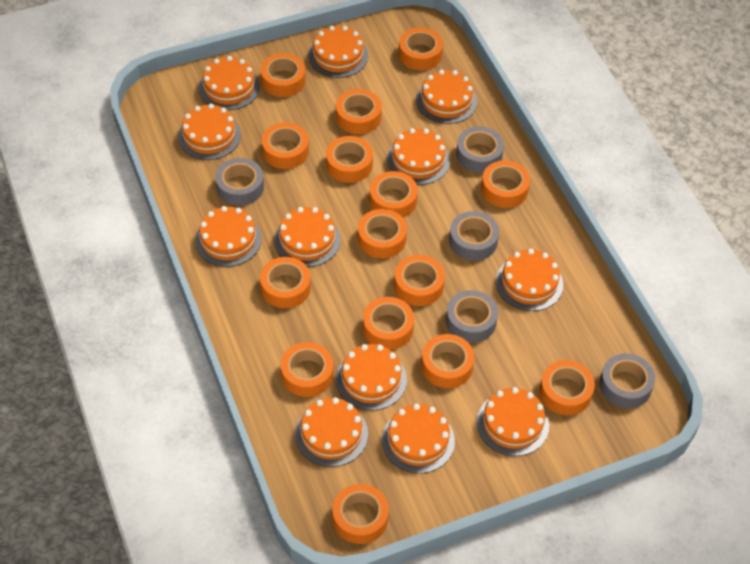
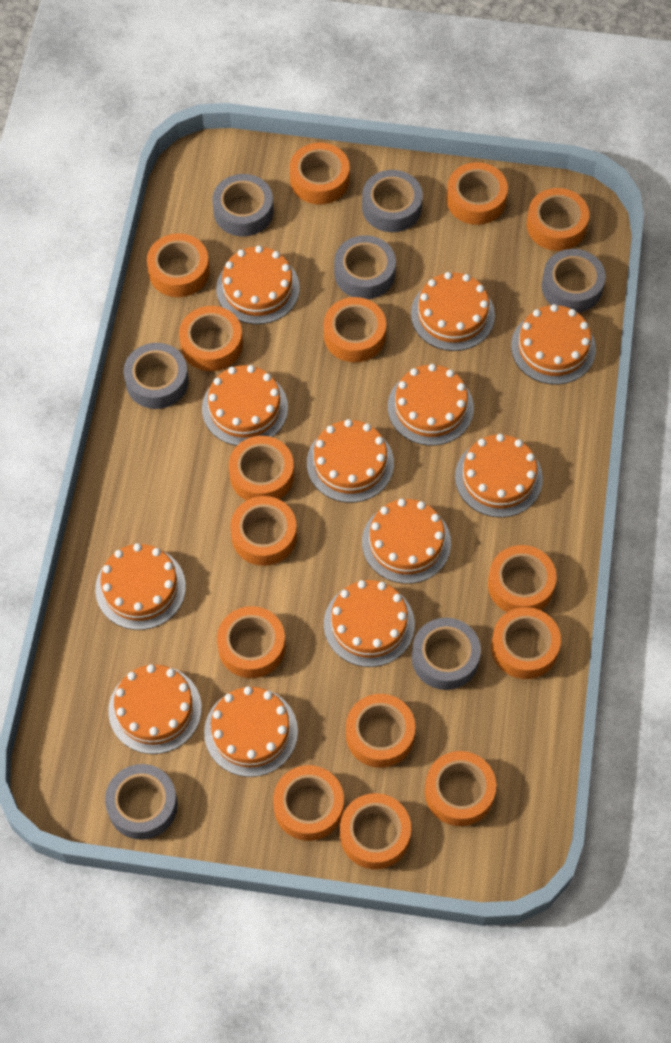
grey tape: [215,158,264,206] [446,290,498,343] [449,211,499,261] [456,126,504,173] [600,353,655,408] = 5 -> [105,764,178,840] [124,343,189,409] [212,174,274,237] [334,235,396,299] [362,170,423,232] [412,618,481,690] [541,249,606,313] = 7

